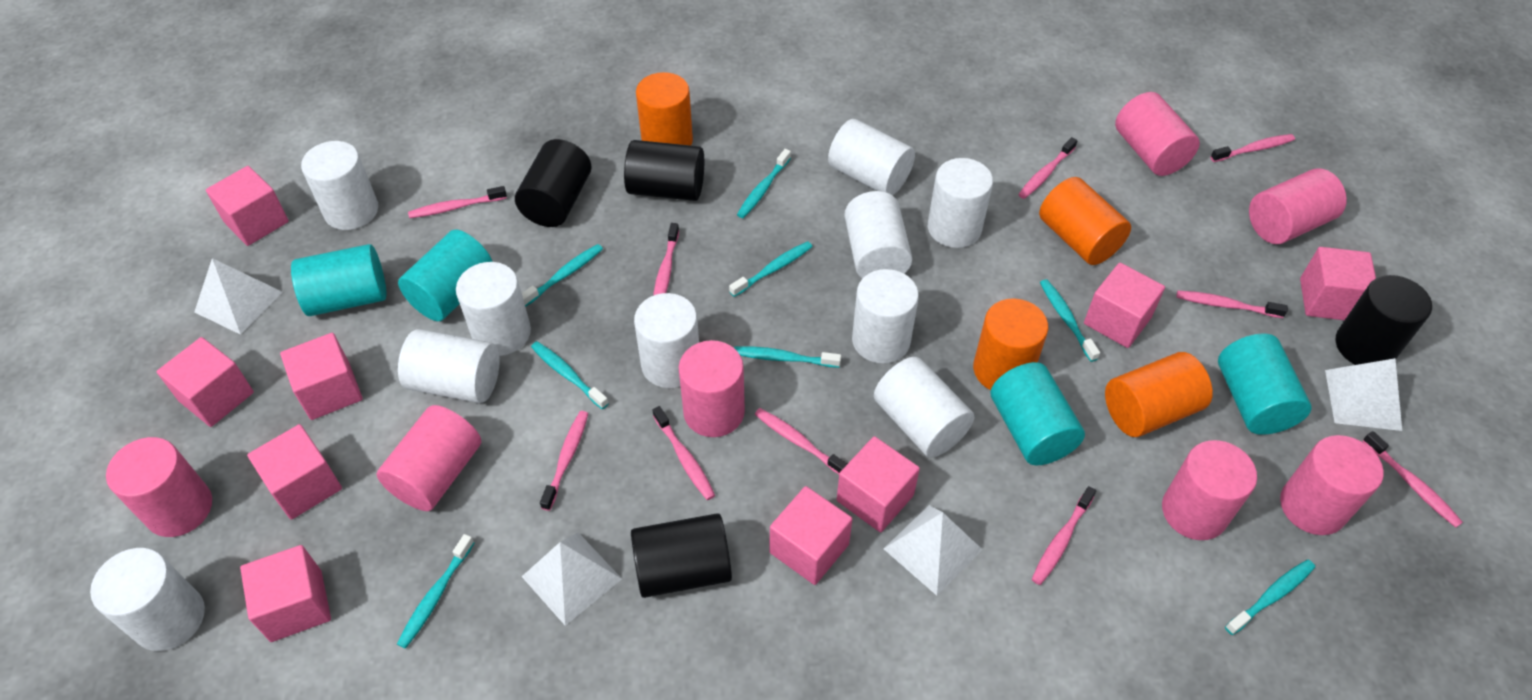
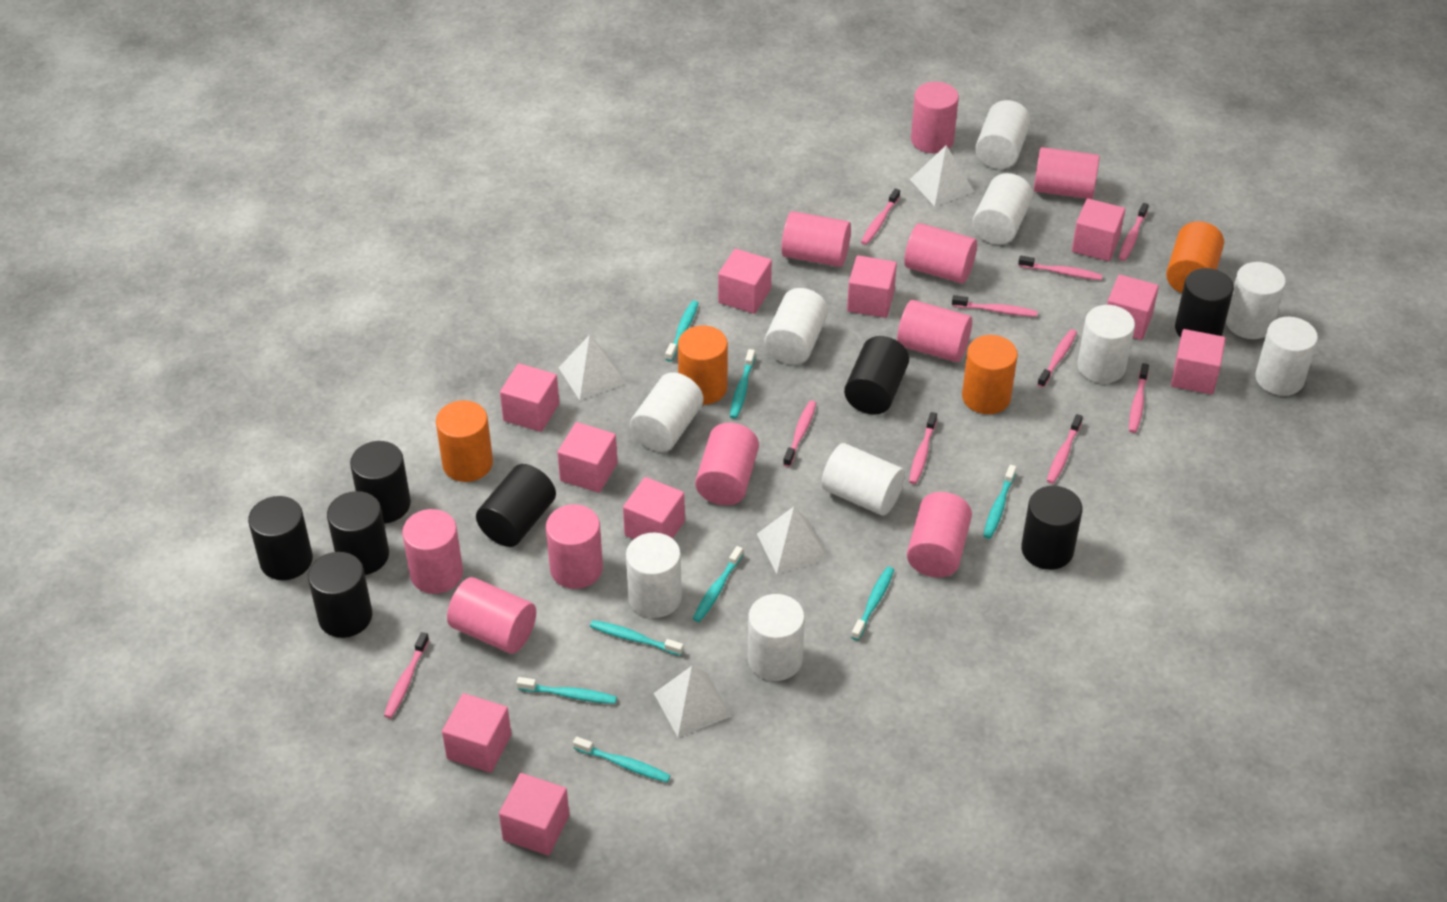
black cylinder: [515,139,591,227] [624,140,704,201] [631,513,732,598] [1336,275,1432,365] = 4 -> [248,496,313,580] [308,552,372,638] [327,491,389,575] [350,441,411,524] [476,464,556,547] [844,336,909,415] [1021,486,1082,570] [1175,268,1234,338] = 8
pink cube: [157,337,254,427] [206,166,289,246] [240,545,331,642] [247,424,342,520] [280,333,363,420] [770,486,852,585] [837,436,920,532] [1084,263,1165,348] [1300,247,1376,320] = 9 -> [442,693,511,773] [499,773,569,856] [500,363,559,432] [557,422,618,493] [623,477,685,539] [718,249,772,314] [847,255,897,318] [1072,198,1125,261] [1107,275,1159,340] [1171,329,1225,395] = 10
pink cylinder: [106,437,212,537] [376,405,481,511] [679,340,745,437] [1115,92,1200,176] [1162,440,1257,540] [1249,168,1347,244] [1280,435,1384,535] = 7 -> [402,509,463,594] [447,577,536,653] [546,504,603,589] [695,423,759,505] [781,211,851,267] [897,300,972,362] [904,223,977,283] [907,492,972,577] [911,82,959,153] [1034,147,1100,199] = 10
turquoise cylinder: [291,244,386,316] [398,229,493,321] [990,362,1085,465] [1218,334,1312,435] = 4 -> none = 0

